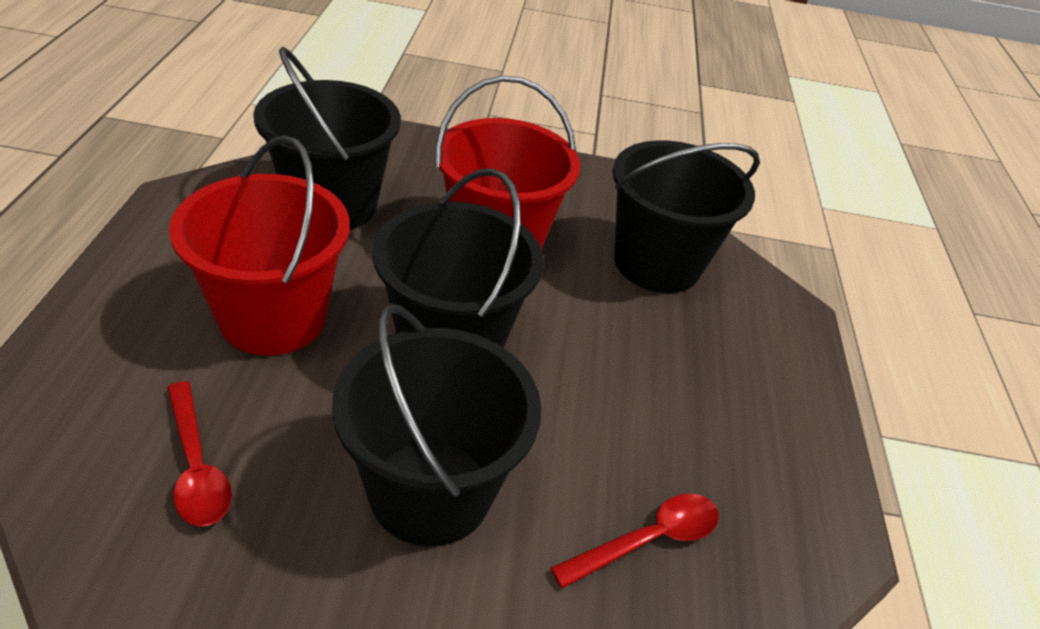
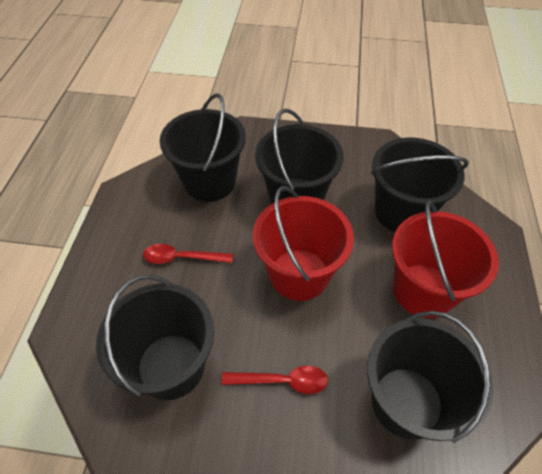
black bucket: [253,47,401,230] [332,304,541,547] [372,168,544,348] [613,140,760,293] = 4 -> [96,275,214,400] [160,94,246,202] [255,109,344,204] [367,311,493,443] [371,137,469,232] = 5

